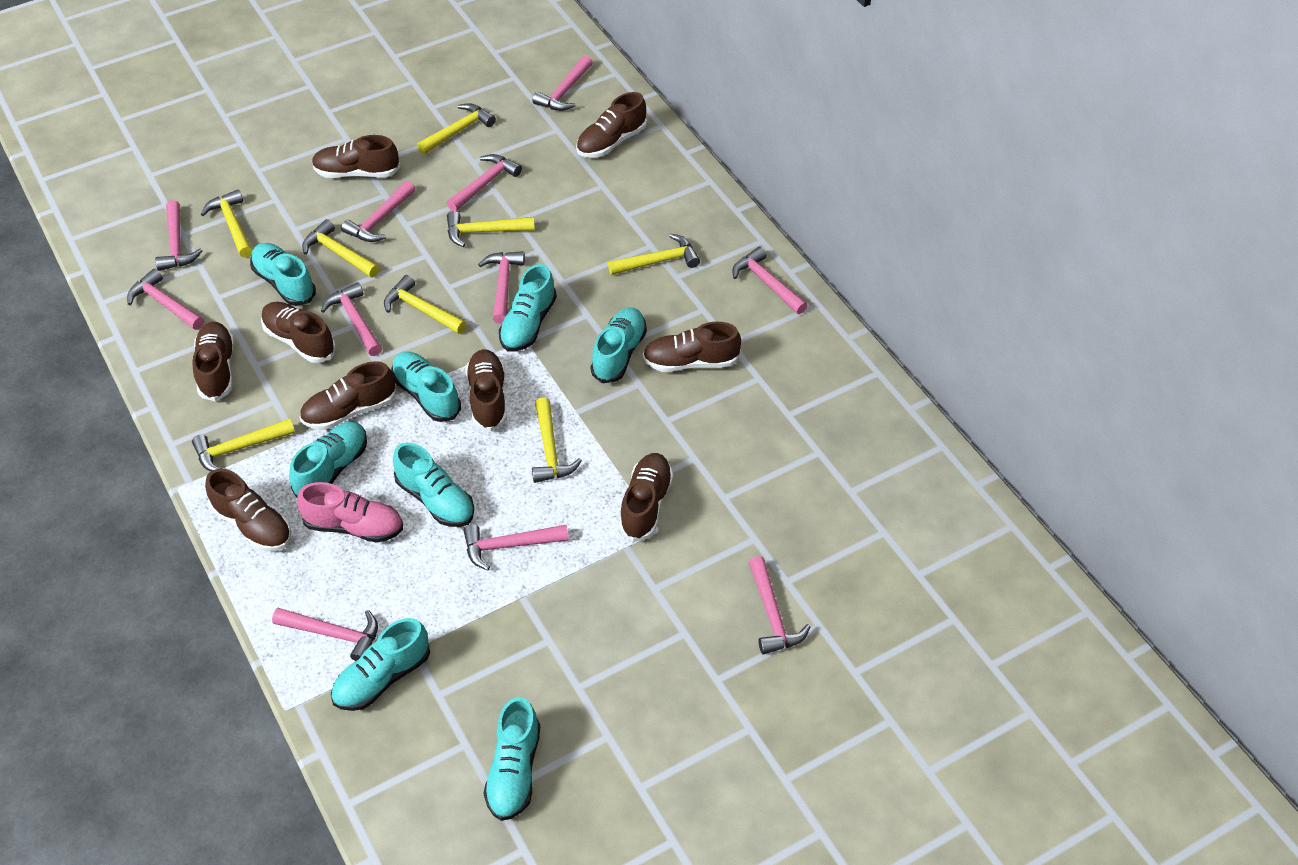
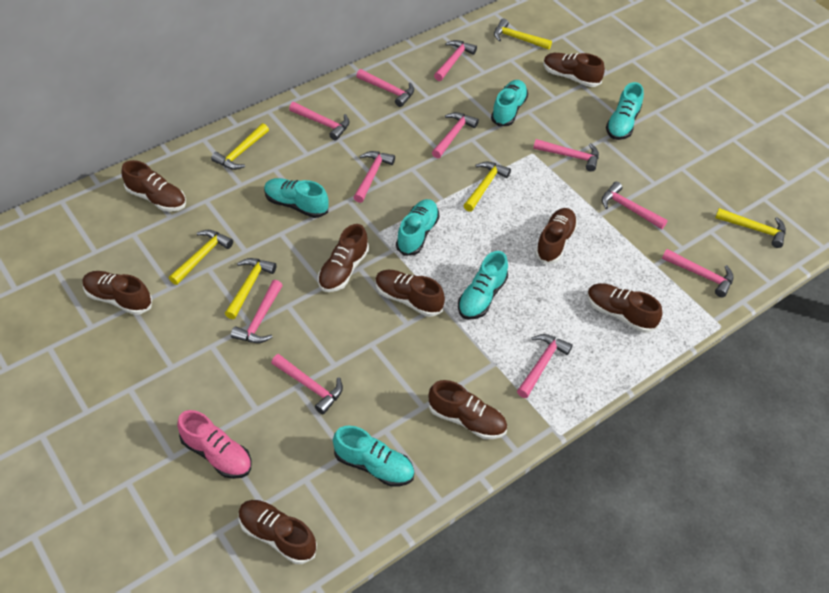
turquoise shoe: [250,243,316,306] [289,421,367,498] [331,618,430,711] [391,352,461,422] [393,442,474,527] [483,697,540,821] [499,264,557,352] [591,307,647,383] = 8 -> [264,178,329,218] [333,425,414,487] [396,199,439,256] [458,251,508,320] [491,80,528,127] [606,82,644,140] = 6
yellow hammer: [192,418,295,471] [201,189,253,258] [302,219,379,278] [384,275,467,334] [417,103,496,154] [447,211,535,247] [532,398,582,483] [608,234,700,275] = 8 -> [169,230,233,285] [211,123,269,170] [225,258,277,319] [463,162,511,212] [494,19,552,49] [715,208,786,248] = 6

